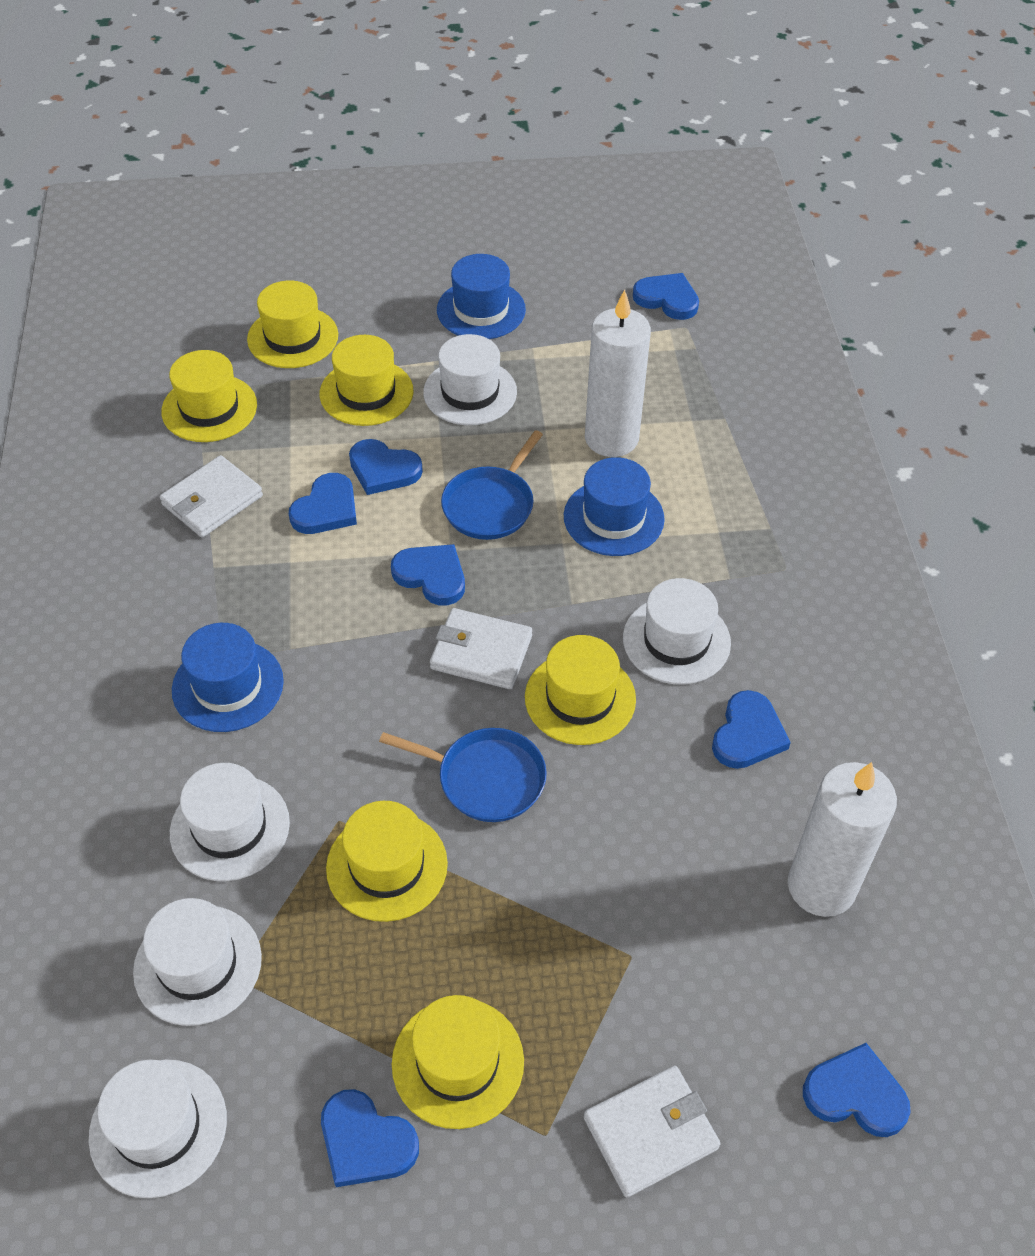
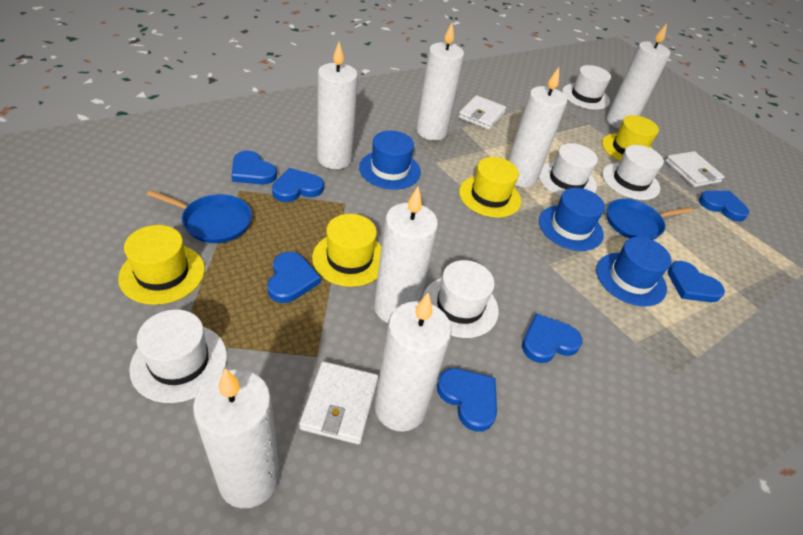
white candle: [585,290,651,457] [788,762,897,917] = 2 -> [193,368,280,508] [317,42,358,169] [374,187,438,323] [375,292,452,432] [416,23,464,141] [508,67,567,188] [606,24,670,129] = 7
yellow hat: [161,350,257,442] [247,280,338,368] [320,335,414,426] [326,801,448,922] [392,995,524,1129] [525,635,636,745] = 6 -> [118,225,205,305] [312,214,382,287] [459,157,521,218] [602,115,659,161] = 4

